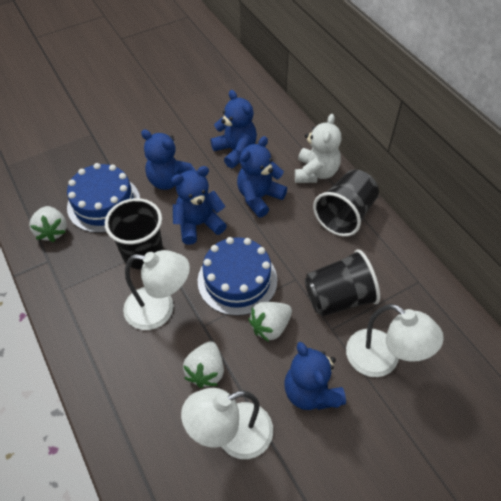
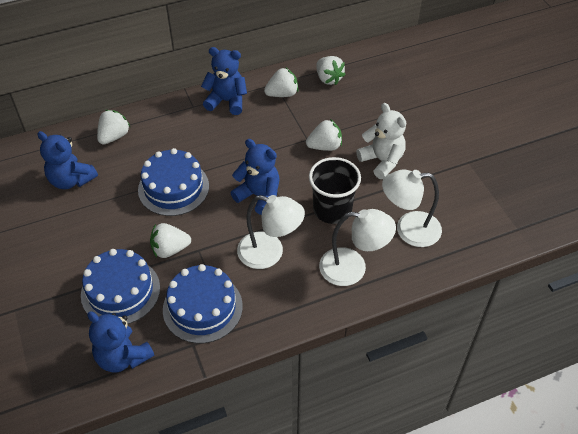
black cup: [105,198,163,269] [305,249,380,316] [313,170,379,237] = 3 -> [309,157,361,224] = 1
blue cake: [67,163,140,233] [198,237,277,316] = 2 -> [81,249,160,324] [138,148,209,216] [163,264,243,344] = 3
blue teddy bear: [141,129,195,190] [171,166,227,245] [210,90,257,168] [237,136,287,217] [284,342,346,410] = 5 -> [37,131,98,189] [87,311,154,372] [201,47,247,115] [231,139,280,215] = 4
white strawberry: [29,206,67,242] [183,341,224,388] [248,302,292,342] = 3 -> [97,110,130,145] [150,223,191,258] [264,67,298,97] [306,119,342,151] [317,56,346,85] = 5

